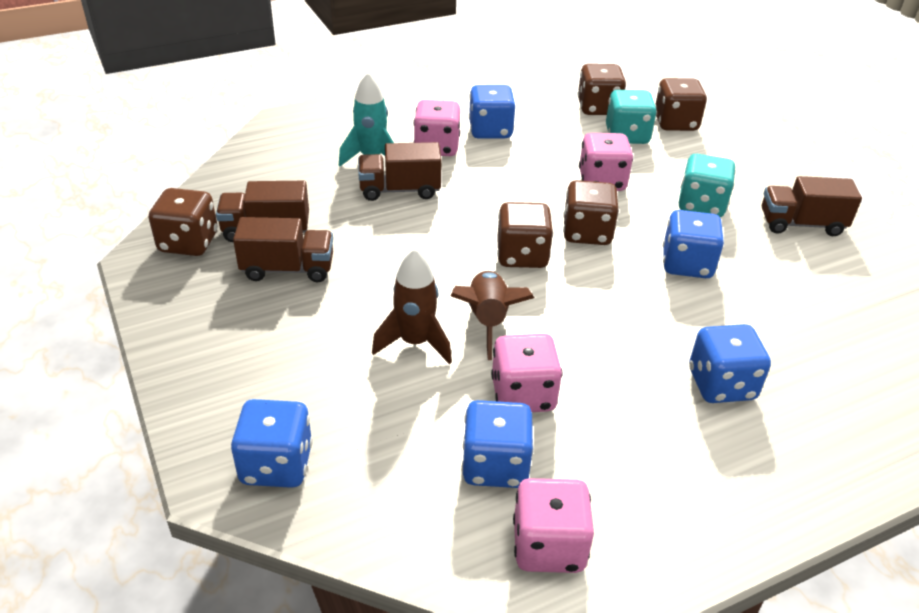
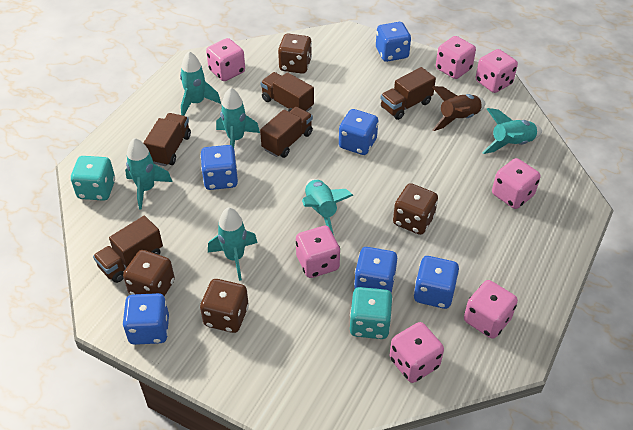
blue dice: [231,399,313,488] [462,400,534,488] [469,85,515,139] [663,210,724,278] [689,324,771,403] = 5 -> [122,293,169,345] [200,145,238,190] [339,109,378,155] [354,247,397,293] [376,22,411,62] [414,256,459,309] = 6
brown dice: [149,188,218,256] [497,202,553,268] [563,180,619,245] [578,64,626,115] [655,78,707,131] = 5 -> [123,250,175,296] [200,279,249,333] [278,34,312,74] [393,183,438,235] = 4
brown rocket: [372,249,452,364] [451,271,534,360] = 2 -> [432,86,485,131] = 1
brown truck: [216,181,309,242] [233,217,333,282] [358,142,442,201] [762,176,862,236] = 4 -> [93,216,163,283] [143,113,191,166] [260,72,314,112] [260,107,313,158] [381,67,436,120] = 5
pink dice: [414,100,460,156] [491,334,562,412] [513,478,594,573] [579,133,633,191] = 4 -> [206,38,245,81] [296,226,340,278] [389,322,444,383] [436,36,476,79] [464,280,518,339] [476,49,518,93] [492,158,540,209] = 7
turquoise rocket: [339,72,394,166] = 1 -> [125,138,172,210] [180,51,221,116] [208,207,258,281] [216,87,260,148] [302,179,354,235] [482,108,542,154] = 6

